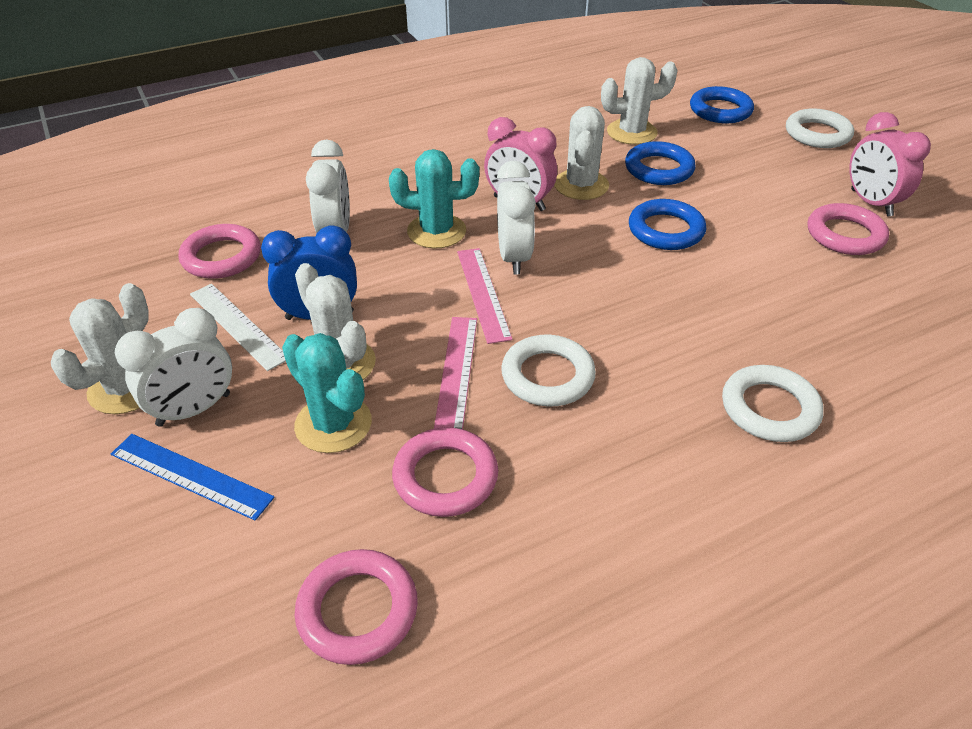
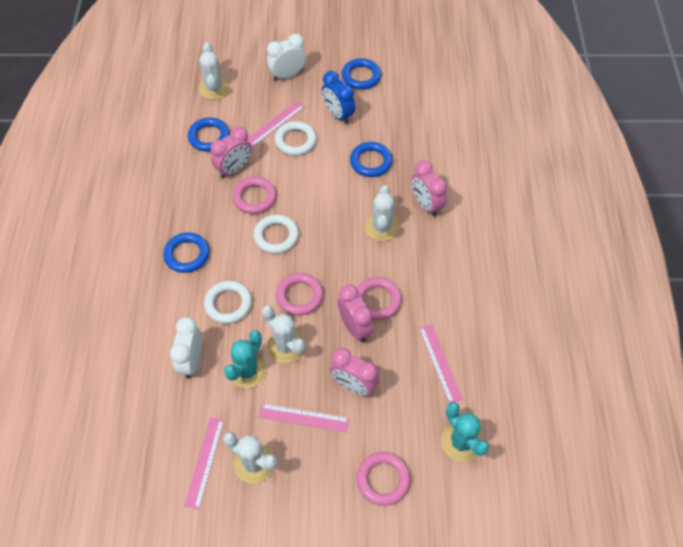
blue ring: [625,141,696,185] [629,199,706,250] [690,86,754,123] = 3 -> [163,232,210,273] [188,117,230,152] [342,58,381,90] [350,142,393,177] = 4
blue ruler: [111,434,275,521] = 1 -> none = 0
pink clock: [484,117,557,211] [849,112,931,217] = 2 -> [210,127,252,178] [330,348,379,396] [337,285,374,342] [411,160,447,216] = 4
pink ruler: [434,317,477,430] [457,248,513,344] = 2 -> [184,417,224,510] [247,101,305,147] [259,404,350,432] [419,324,463,403] = 4
white clock: [115,308,232,427] [306,139,350,233] [497,161,536,274] = 3 -> [170,317,201,379] [267,34,306,81] = 2
white ruler: [190,284,286,371] = 1 -> none = 0

